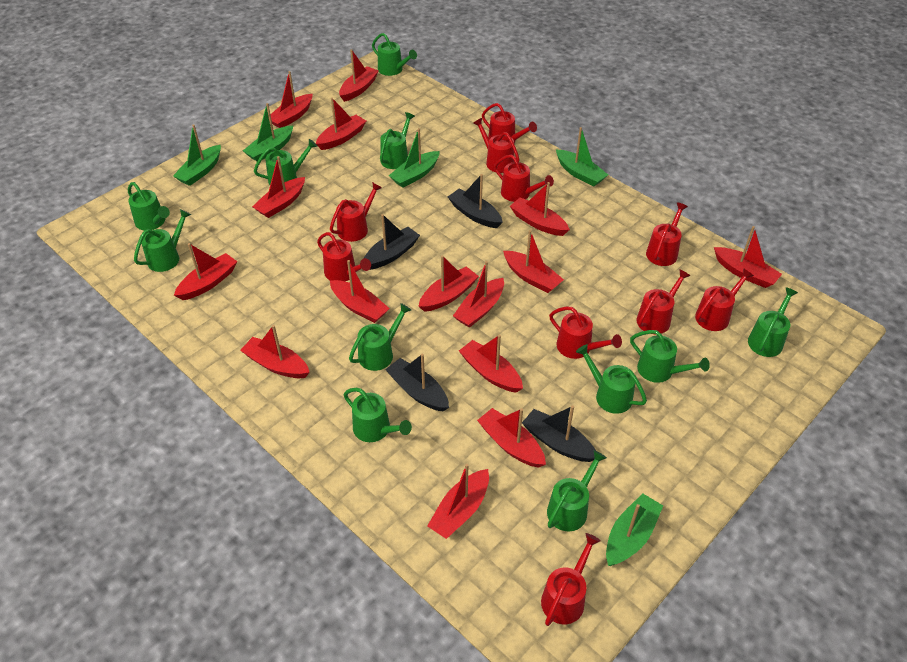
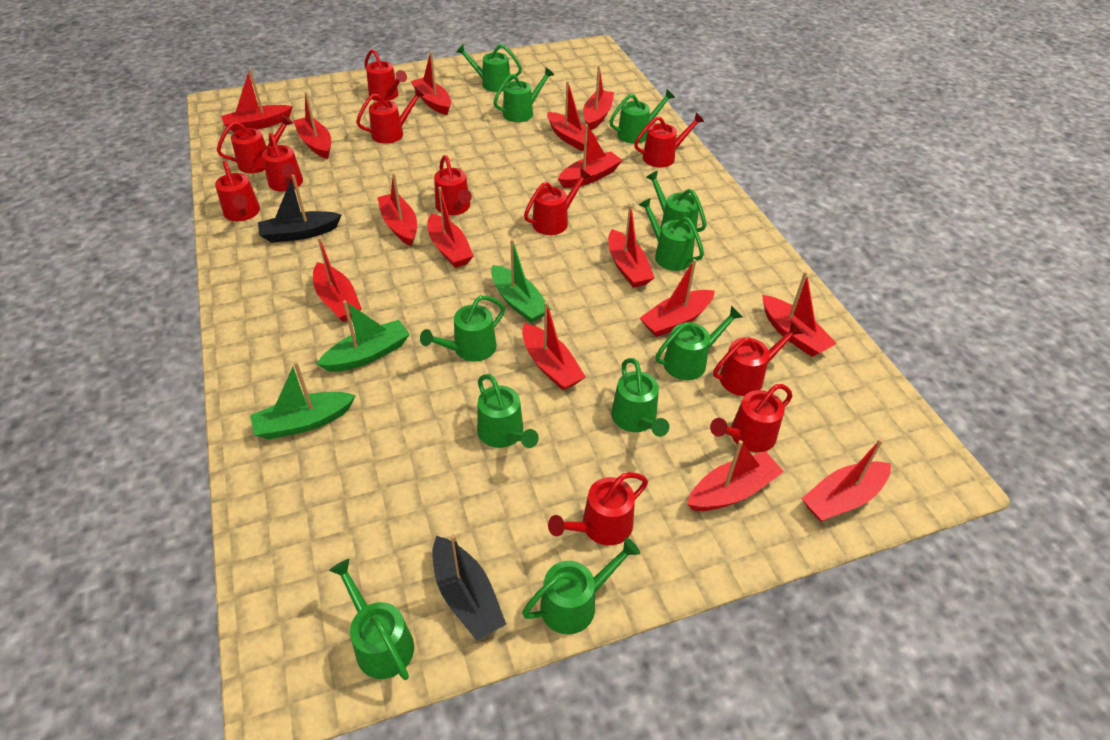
black boat: [363,214,420,270] [385,353,449,412] [448,174,503,228] [522,405,596,462] = 4 -> [258,175,341,243] [432,534,506,641] = 2
green boat: [173,124,221,186] [243,103,293,161] [389,128,440,187] [556,127,608,187] [606,493,663,566] = 5 -> [250,362,356,439] [317,300,410,372] [491,239,551,323] = 3
red watering can: [317,232,371,281] [330,182,382,242] [473,118,520,173] [482,103,537,143] [494,155,554,202] [541,533,601,626] [549,307,622,359] [637,269,690,334] [646,202,688,266] [695,268,754,331] = 10 -> [215,161,260,221] [217,115,293,173] [262,133,303,192] [356,87,425,144] [364,49,407,101] [434,155,472,215] [524,169,591,235] [548,472,648,545] [634,113,704,168] [710,384,792,452] [713,322,803,396] = 11

